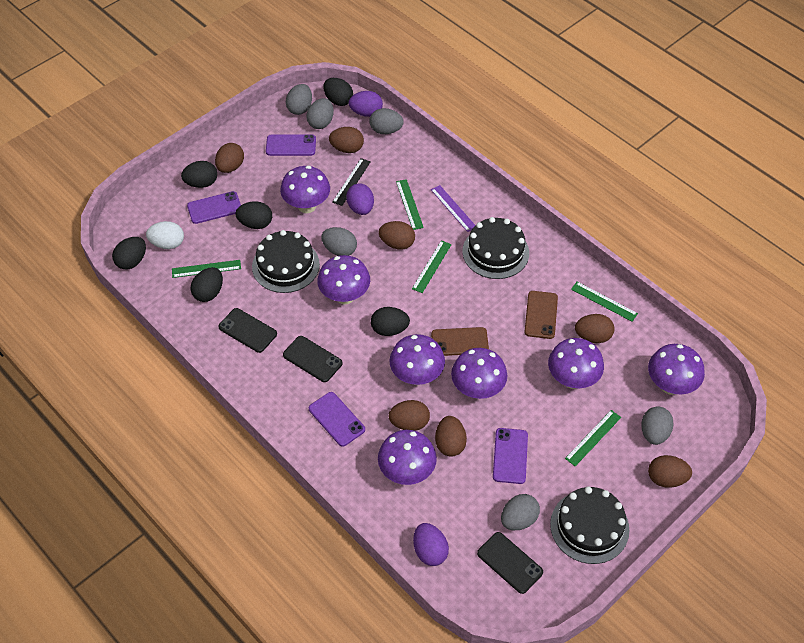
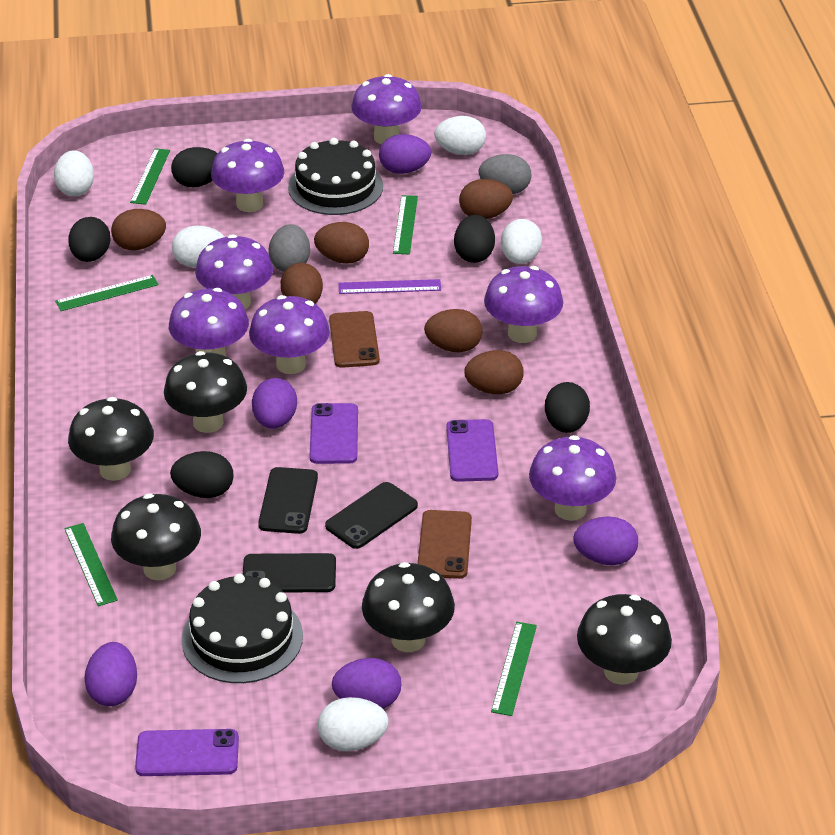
black cake: [252,230,320,293] [462,217,529,279] [550,487,630,564] = 3 -> [181,574,303,683] [288,138,383,215] = 2
black egg: [112,237,146,269] [181,161,217,188] [191,267,223,302] [235,201,272,229] [323,78,353,106] [371,307,410,336] = 6 -> [68,217,111,262] [170,451,234,498] [171,147,218,187] [454,215,495,263] [545,382,590,433] = 5
black mushroom: none = 0 -> [68,397,154,481] [111,494,201,580] [164,351,247,433] [362,562,455,652] [577,594,672,685] = 5
black ruler: [332,158,371,206] = 1 -> none = 0
brown egg: [215,143,244,173] [329,127,364,153] [379,221,415,250] [388,400,430,431] [435,416,467,457] [575,314,614,343] [648,455,692,488] = 7 -> [111,209,166,250] [281,263,323,304] [314,222,369,264] [424,309,482,352] [459,179,513,219] [464,350,524,394] = 6
grey egg: [286,84,312,115] [306,98,334,129] [321,227,357,256] [369,108,404,134] [501,494,540,530] [641,406,674,445] = 6 -> [268,224,310,272] [479,154,531,194] = 2
purple egg: [346,183,374,215] [349,91,383,117] [413,523,449,566] = 3 -> [84,642,137,706] [252,378,297,429] [332,658,401,709] [379,134,431,174] [573,516,638,565] = 5
purple phone: [187,191,241,224] [266,135,316,156] [309,392,365,447] [493,428,528,484] = 4 -> [135,729,239,776] [310,403,358,464] [446,419,498,482] = 3
white egg: [146,221,184,249] = 1 -> [54,150,94,196] [172,225,224,267] [318,697,389,751] [434,116,486,155] [501,219,542,264] = 5

